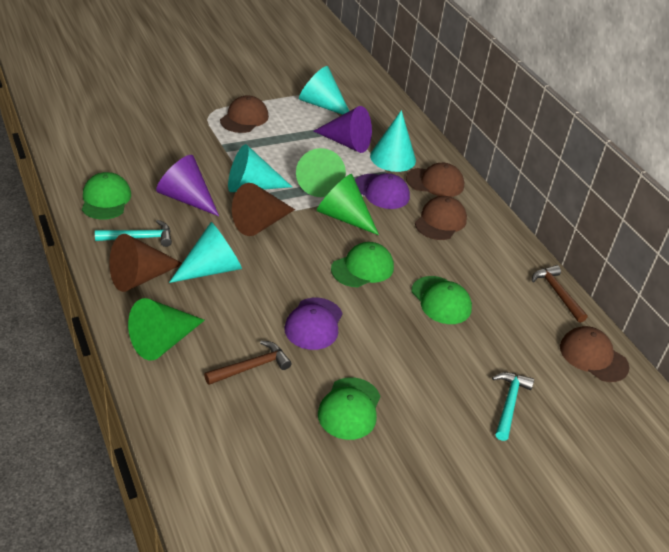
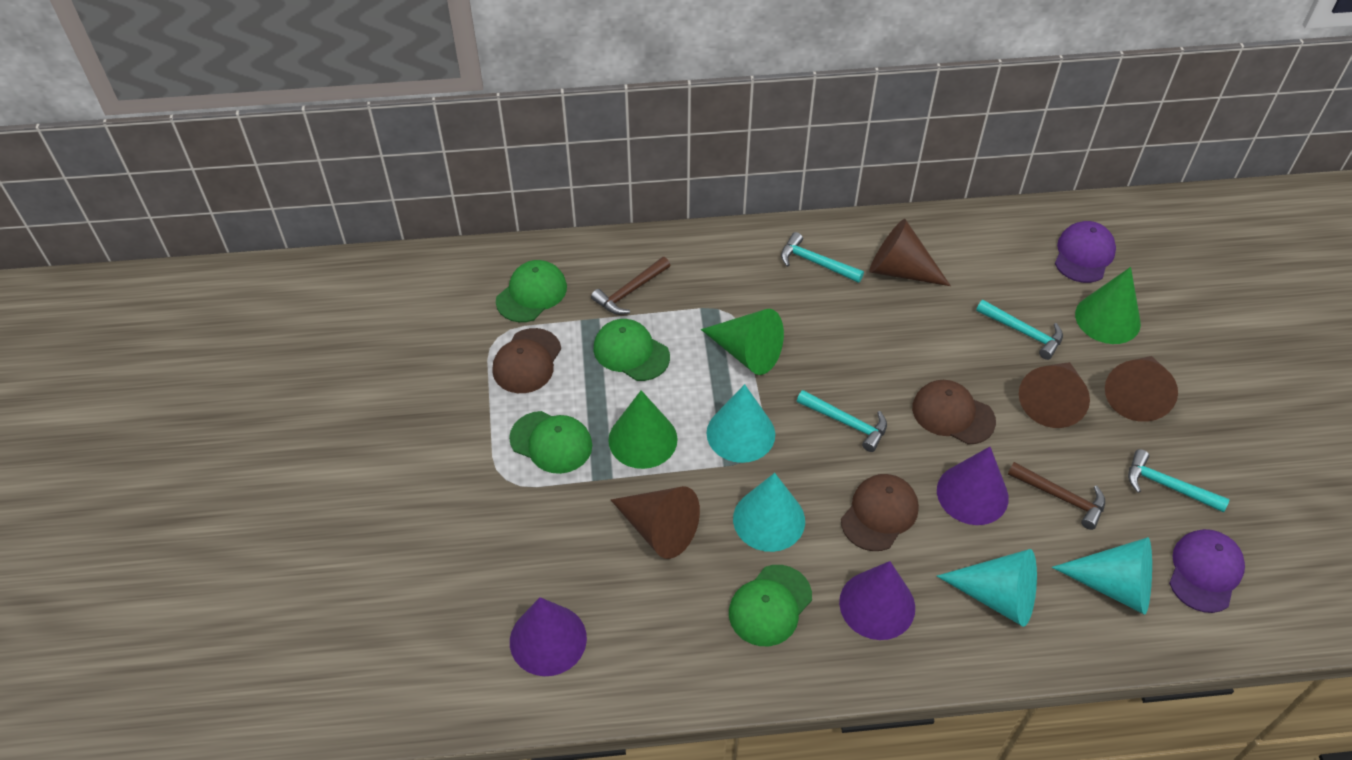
brown cap: [220,95,269,133] [406,163,464,197] [415,196,467,240] [560,326,629,382] = 4 -> [492,328,561,393] [841,474,919,551] [912,380,996,444] = 3
brown cone: [109,234,182,292] [232,183,295,236] = 2 -> [610,486,700,559] [869,219,951,286] [1019,362,1090,428] [1105,356,1178,422] = 4
purple cone: [156,155,219,216] [314,106,372,153] = 2 -> [510,597,587,676] [839,561,915,640] [937,447,1009,525] = 3
turquoise hammer: [95,220,172,247] [492,372,534,441] = 2 -> [781,232,864,283] [797,390,887,452] [976,300,1063,360] [1128,449,1229,512] = 4

